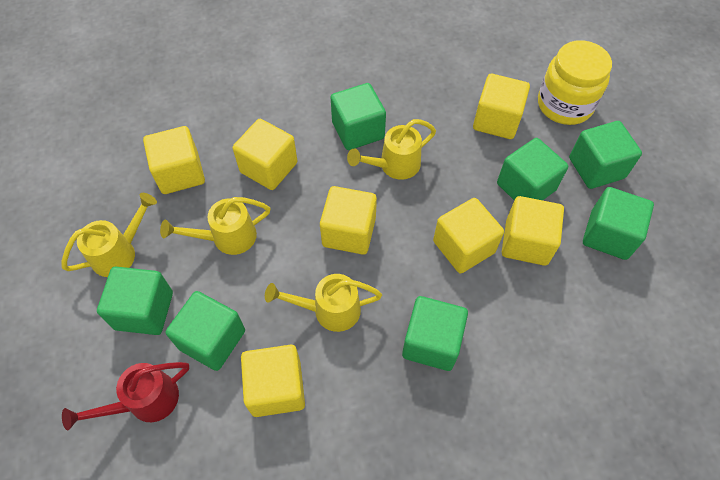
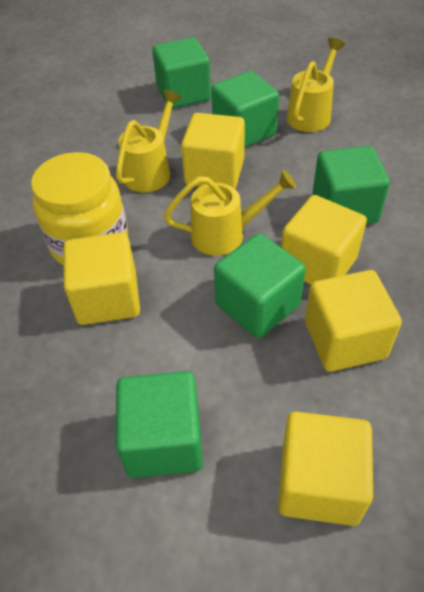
green cube: [97,267,173,335] [166,291,245,371] [331,83,386,150] [402,296,468,371] [497,138,568,200] [569,121,642,189] [583,187,654,260] = 7 -> [115,371,203,478] [152,37,211,109] [211,71,279,148] [214,233,306,338] [313,146,390,224] = 5
red watering can: [62,362,189,430] = 1 -> none = 0
yellow cube: [143,126,205,194] [233,119,297,190] [241,345,305,417] [320,186,377,255] [433,198,504,274] [473,74,530,139] [502,196,564,266] = 7 -> [63,232,140,325] [181,113,245,189] [278,412,373,526] [281,195,367,285] [305,270,402,372] = 5
yellow watering can: [62,193,157,277] [160,197,271,255] [265,274,382,332] [347,119,436,180] = 4 -> [116,90,181,193] [164,170,297,256] [287,38,345,132] = 3

